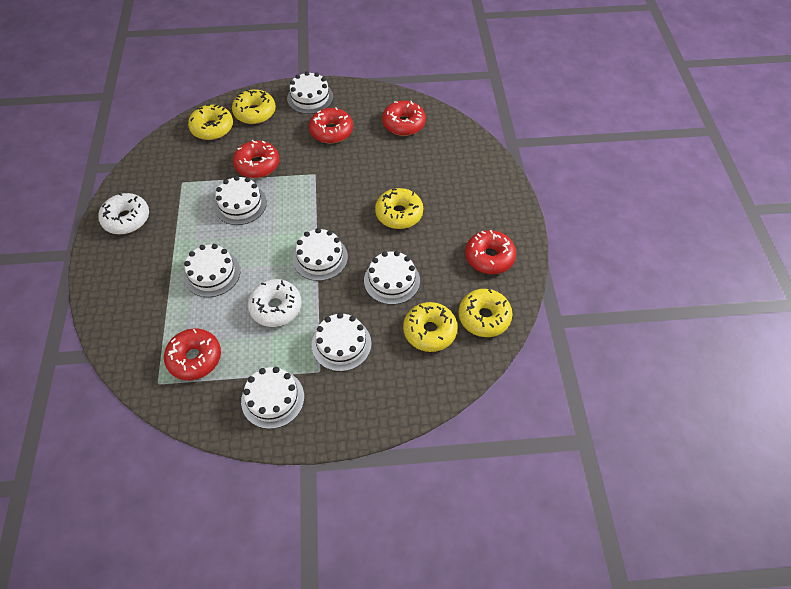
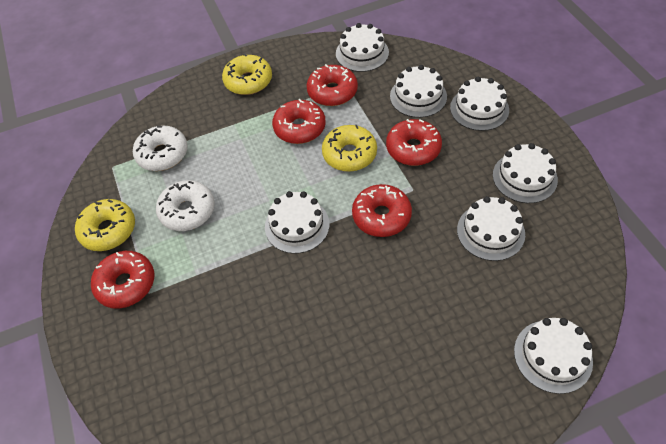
yellow donut: [188,104,233,140] [232,89,276,124] [375,188,423,229] [403,302,458,352] [459,289,512,337] = 5 -> [75,199,135,251] [222,54,272,95] [322,125,377,172] = 3

